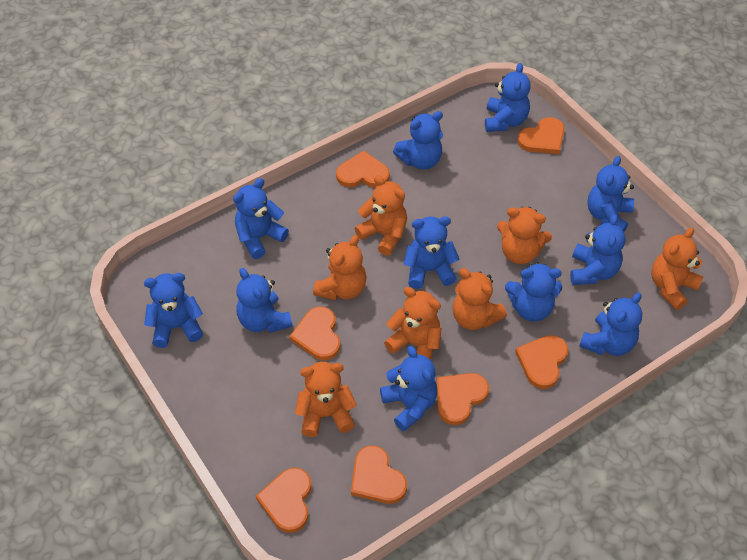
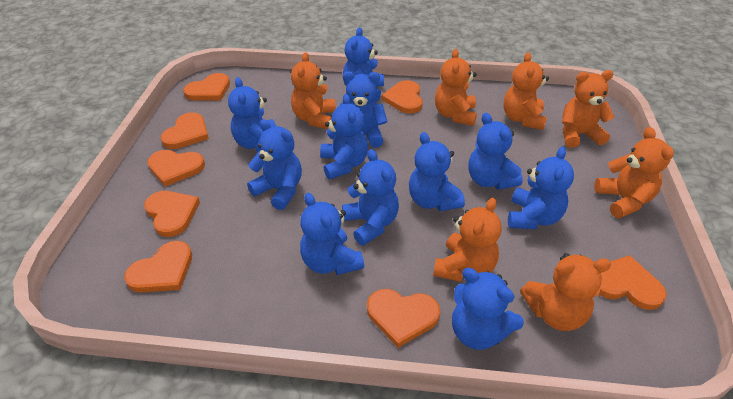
orange heart: [256,468,312,533] [289,307,340,360] [336,151,390,188] [351,446,407,504] [437,373,489,425] [515,335,568,389] [517,117,565,154] = 7 -> [124,241,192,293] [144,191,200,237] [147,150,205,187] [161,112,209,149] [183,73,230,100] [367,289,440,348] [381,80,423,114] [598,255,667,310] = 8

